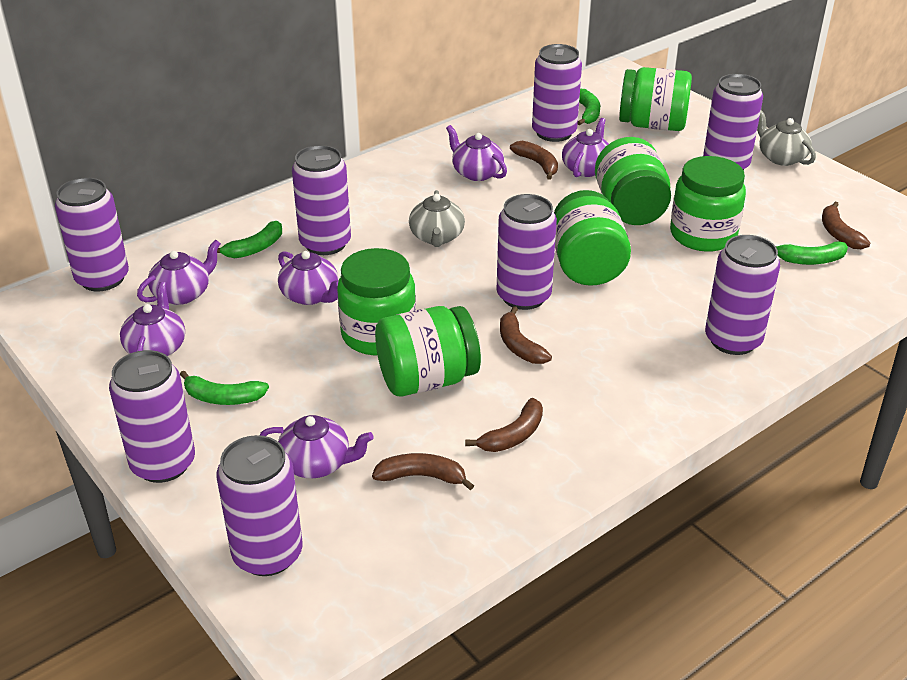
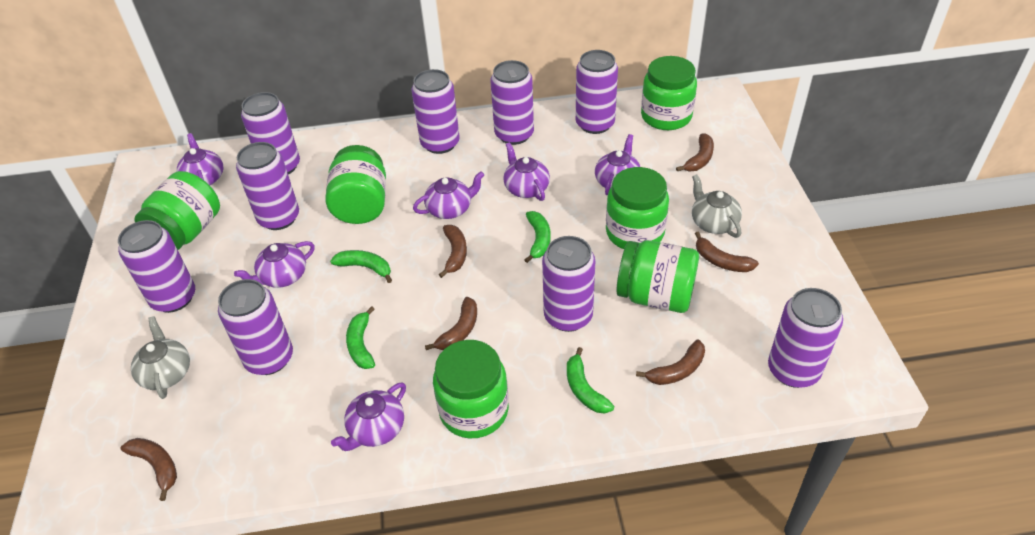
brown banana: [372,453,474,490] [465,398,543,452] [500,306,552,364] [510,141,558,180] [822,201,870,249] = 5 -> [120,438,177,501] [425,297,477,350] [439,225,467,278] [636,339,705,385] [676,133,714,171] [695,231,759,272] = 6
purple can: [55,178,129,291] [109,350,195,483] [217,435,303,576] [292,145,351,255] [497,194,557,310] [532,44,582,142] [703,74,763,170] [705,235,780,355] = 8 -> [118,220,195,313] [218,279,293,375] [236,142,299,230] [241,92,300,175] [412,69,460,154] [490,60,534,145] [542,236,595,332] [576,50,618,134] [768,288,843,388] = 9

